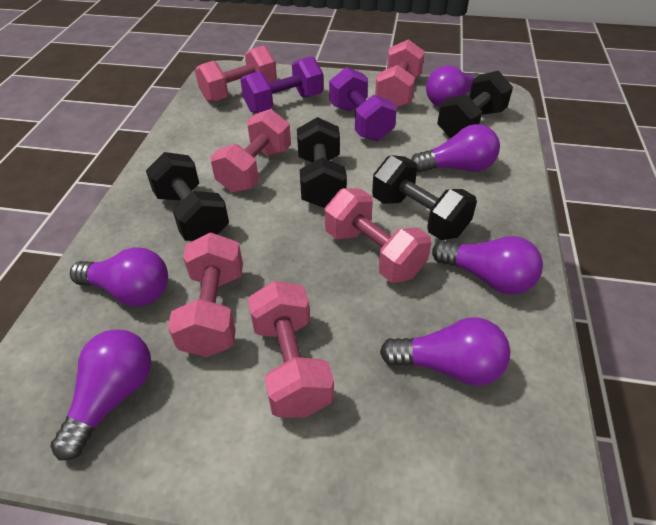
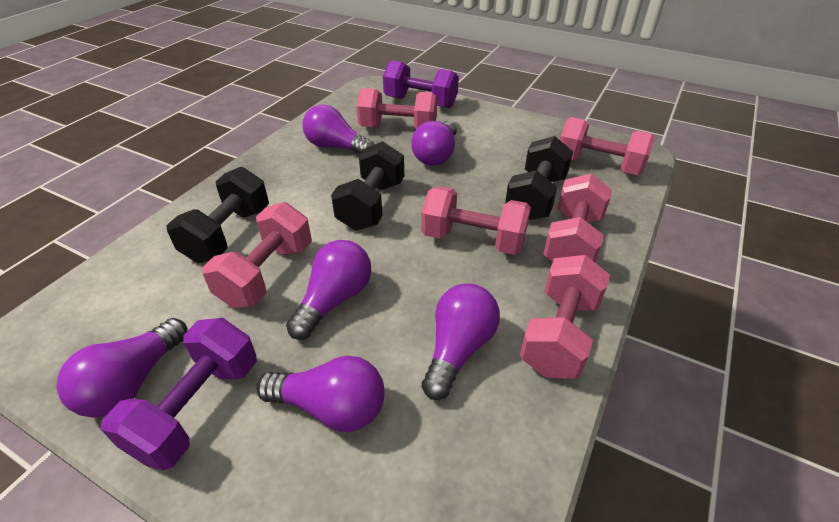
black dumbbell: [146,152,229,241] [297,117,347,208] [372,155,477,240] [437,71,513,139] = 4 -> [166,167,269,263] [331,141,404,231] [505,136,573,220] = 3

